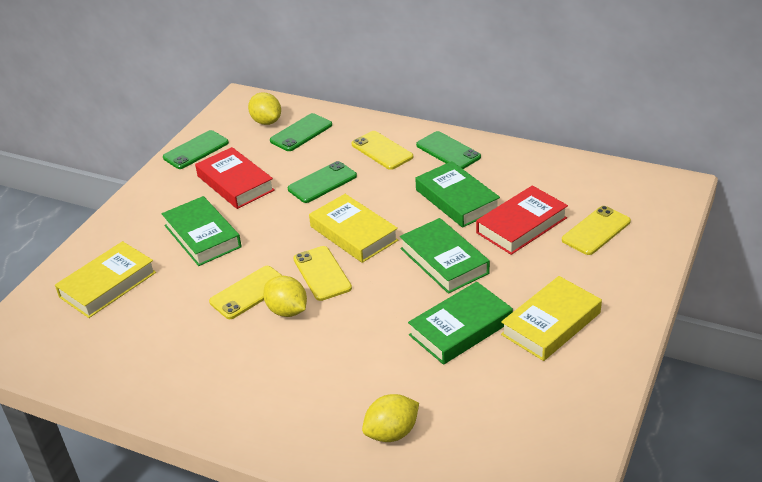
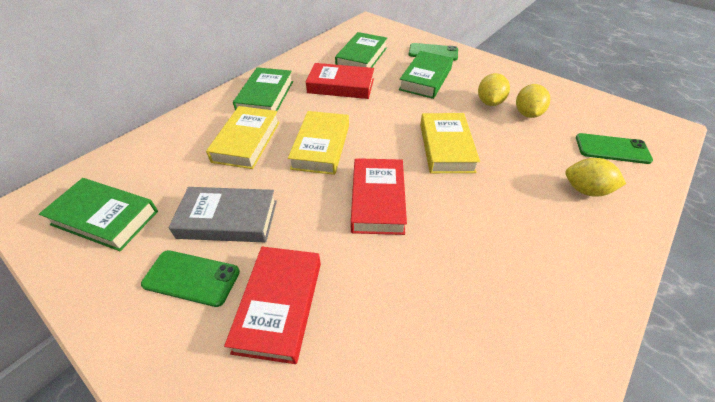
green phone: [163,130,229,169] [270,113,332,151] [288,161,357,203] [416,131,481,169] = 4 -> [141,250,240,307] [409,43,458,61] [576,133,653,164] = 3
grey book: none = 0 -> [169,187,277,242] = 1
red book: [195,147,275,209] [476,185,568,255] = 2 -> [224,247,321,364] [306,63,374,99] [351,158,407,235] = 3
yellow phone: [209,266,283,319] [293,246,352,301] [351,131,413,170] [562,206,631,255] = 4 -> none = 0

